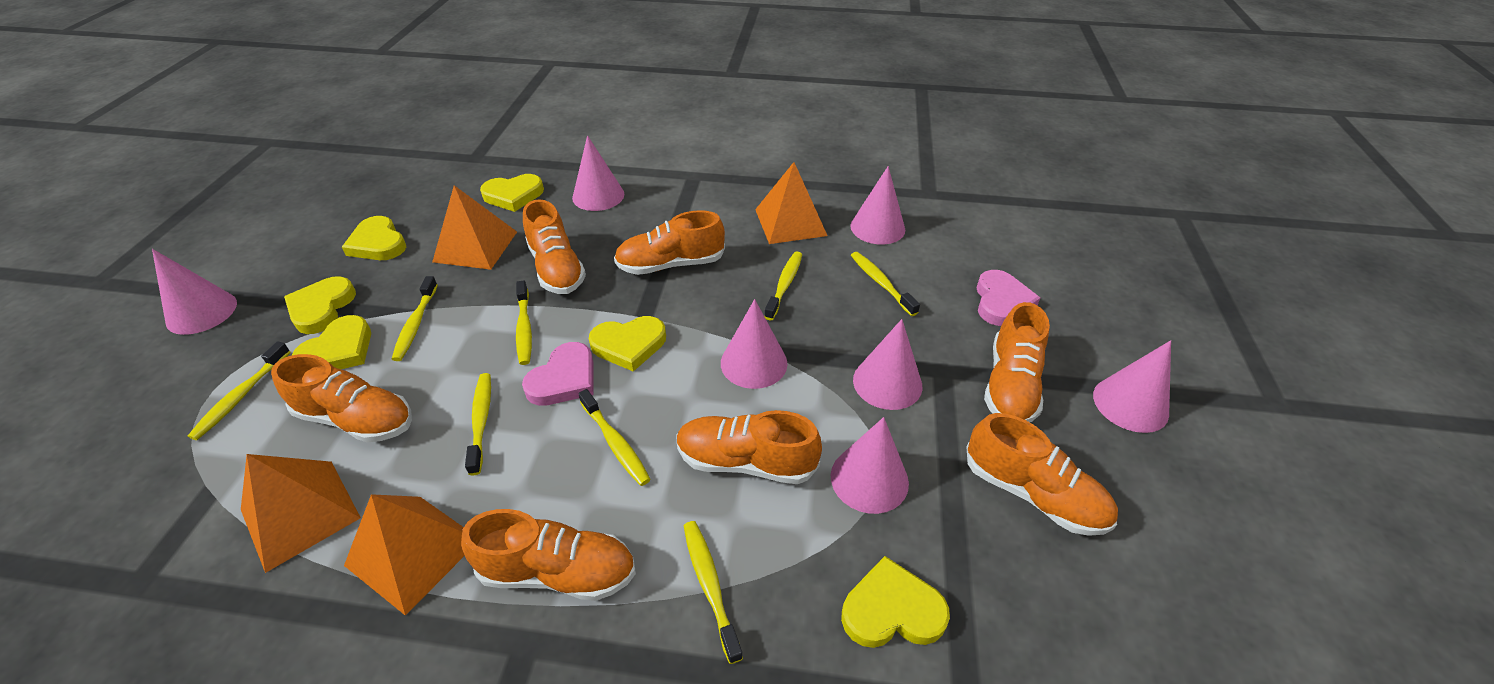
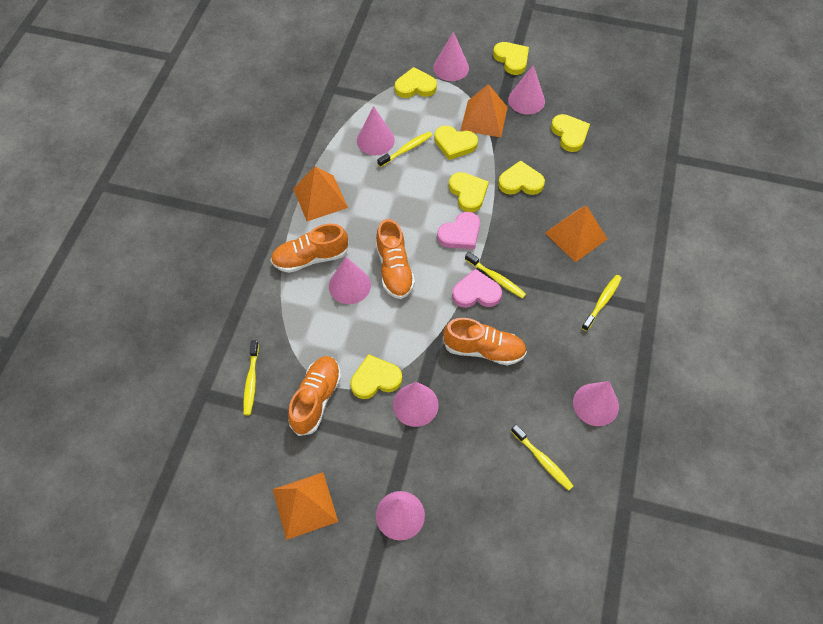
orange shoe: [271,354,412,443] [461,509,636,601] [523,199,586,294] [614,210,725,275] [676,410,822,484] [967,413,1118,536] [984,302,1050,422] = 7 -> [271,224,349,273] [288,356,341,436] [375,219,415,299] [443,318,527,366] = 4
yellow heart: [284,276,356,334] [292,315,371,369] [342,216,406,260] [480,174,544,212] [589,316,666,372] [841,556,950,648] = 6 -> [350,354,402,399] [395,67,437,98] [434,126,478,160] [449,172,489,212] [493,42,529,75] [498,160,545,195] [551,114,590,152] = 7
yellow toothbrush: [188,341,291,440] [392,276,438,361] [465,373,491,475] [516,280,532,365] [578,389,651,486] [684,521,743,664] [764,252,802,320] [851,252,920,316] = 8 -> [243,340,259,415] [377,132,432,167] [465,252,526,299] [511,424,573,491] [581,275,622,331] = 5

